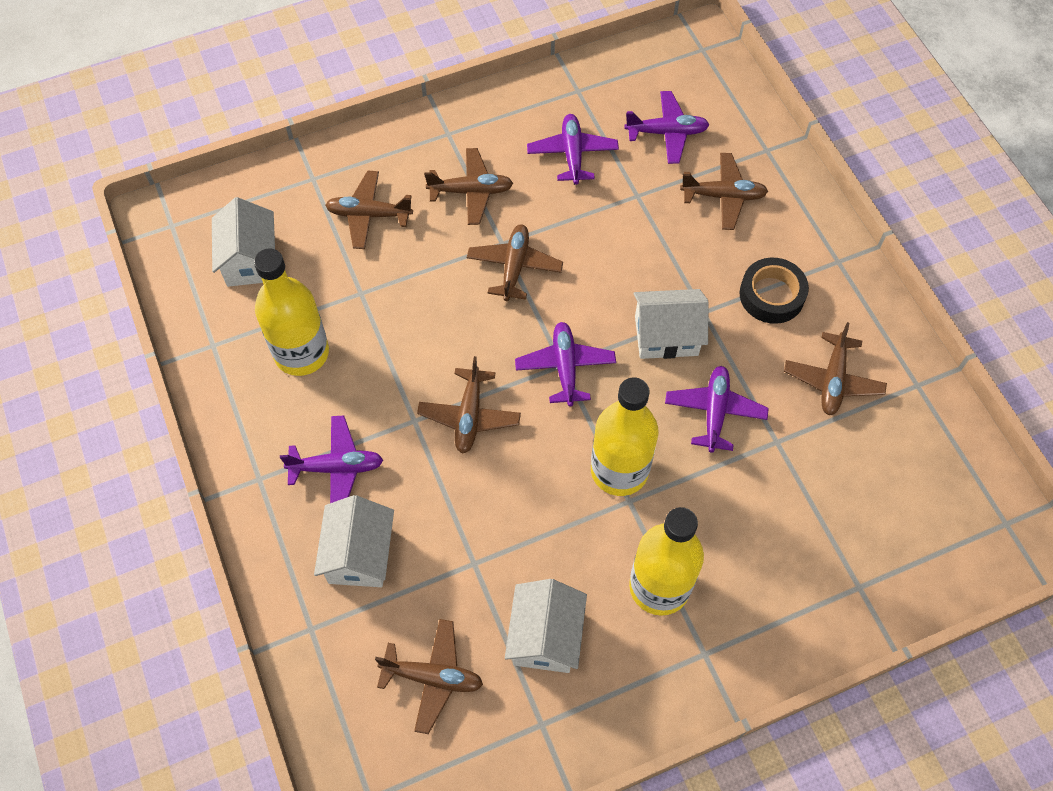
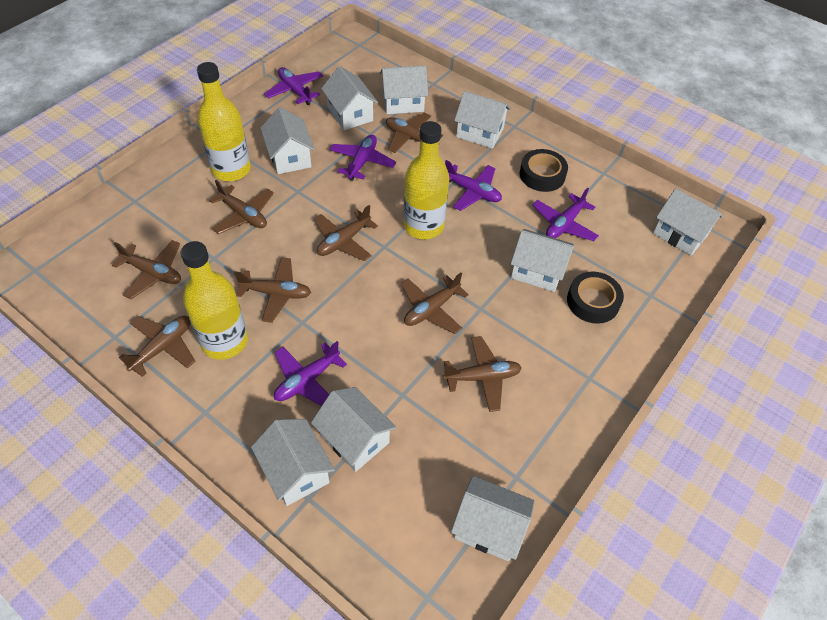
black tape: [740,258,809,324] = 1 -> [520,149,568,192] [567,272,624,324] = 2
brown plane: [325,170,413,249] [375,619,483,734] [417,356,521,454] [424,148,513,225] [467,224,563,301] [680,153,768,230] [784,322,887,415] = 7 -> [112,240,181,299] [119,316,195,377] [209,180,274,234] [234,257,311,323] [314,205,378,261] [386,113,443,153] [401,273,469,334] [443,336,522,412] = 8
white house: [212,197,275,287] [314,495,394,587] [505,579,587,673] [633,289,708,359] = 4 -> [251,419,335,506] [260,107,315,174] [311,387,397,472] [321,66,378,130] [380,65,428,114] [451,476,535,561] [454,91,511,149] [511,229,574,292] [653,188,723,255] = 9

